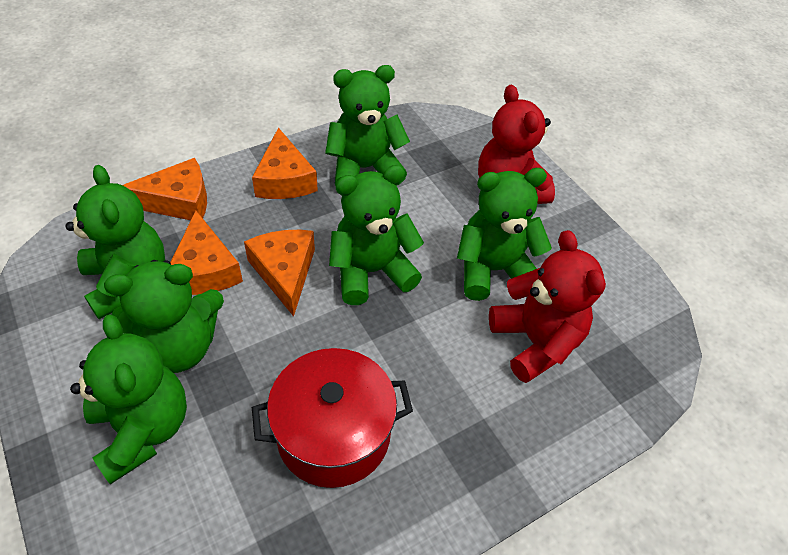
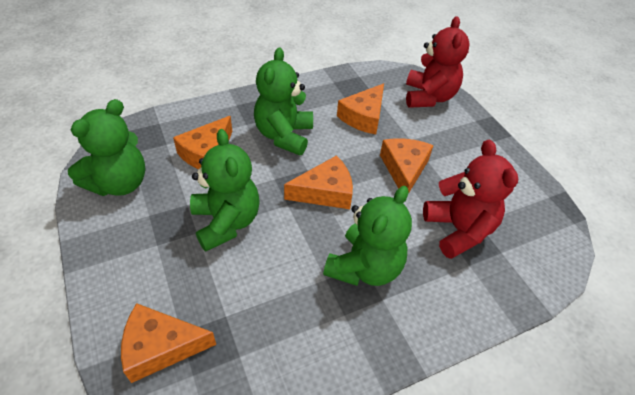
green teddy bear: [65,165,165,319] [70,315,187,484] [104,260,224,373] [325,65,410,186] [329,165,424,305] [457,168,552,301] = 6 -> [68,99,146,196] [190,129,260,252] [254,47,313,155] [323,186,412,286] = 4
orange cheese: [123,158,207,220] [170,211,243,295] [244,230,315,317] [252,127,318,199] = 4 -> [121,303,216,383] [173,116,232,169] [284,155,353,209] [337,83,384,134] [380,138,434,194] = 5
red pot: [252,348,413,488] = 1 -> none = 0

